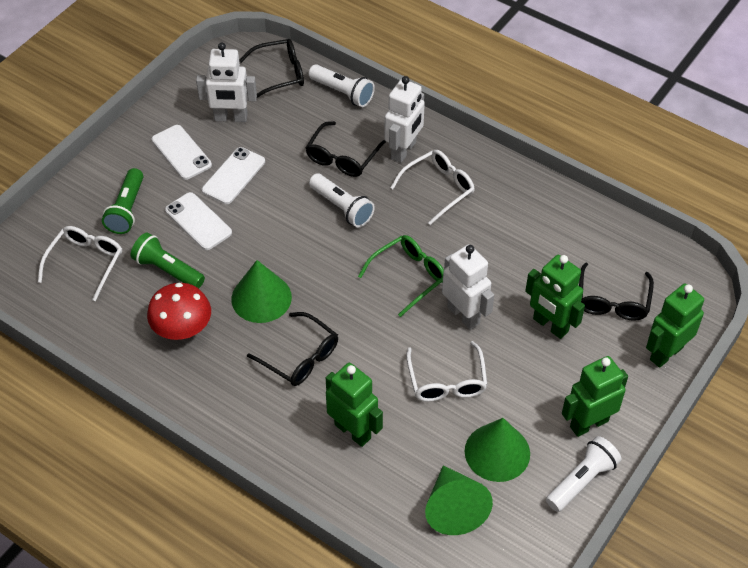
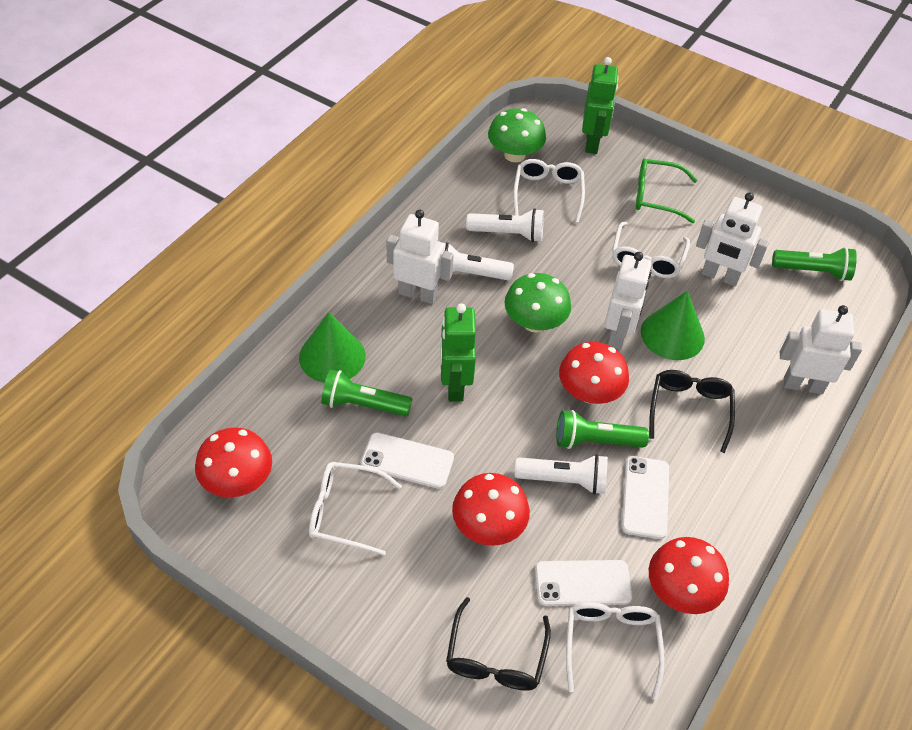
black glasses: [239,39,304,98] [247,312,338,386] [306,121,386,177] [579,262,654,321] = 4 -> [446,597,551,691] [649,370,735,453] = 2
green cone: [231,260,292,323] [425,465,493,535] [465,418,530,482] = 3 -> [299,312,366,383] [641,291,705,360] = 2
green flashlight: [102,168,143,234] [131,233,205,288] = 2 -> [321,369,412,416] [556,410,649,449] [772,247,857,281] = 3
green mushroom: none = 0 -> [488,108,546,162] [505,273,571,333] = 2
green robot: [326,363,383,447] [525,255,585,339] [562,356,628,437] [646,284,704,368] = 4 -> [440,303,476,402] [582,57,619,154] = 2
red mushroom: [147,283,211,340] = 1 -> [195,427,272,497] [452,473,530,546] [559,342,629,404] [649,537,729,614] = 4
white glasses: [38,226,122,301] [390,150,475,225] [406,341,488,402] = 3 -> [309,462,402,556] [513,159,585,223] [566,602,665,699] [612,221,690,278] = 4
white robot: [196,43,257,122] [384,76,425,163] [442,245,494,330] = 3 -> [387,210,454,304] [604,252,652,350] [696,192,769,286] [780,305,862,394] = 4

